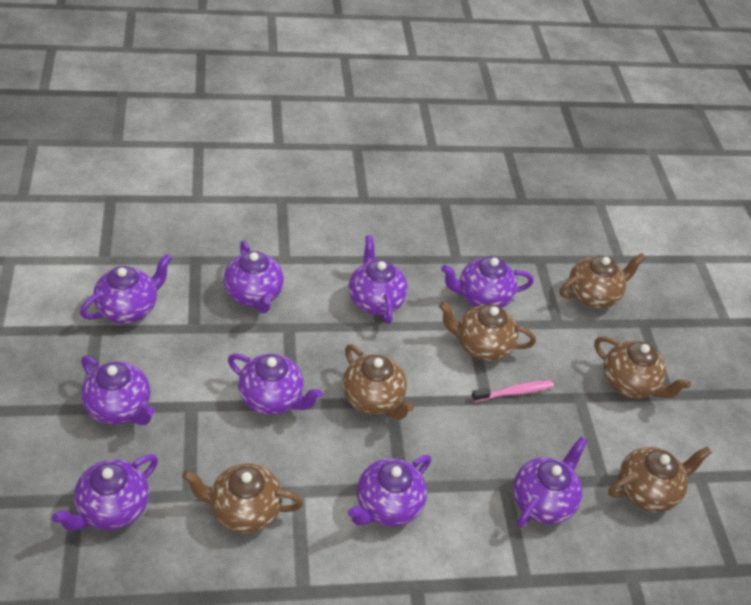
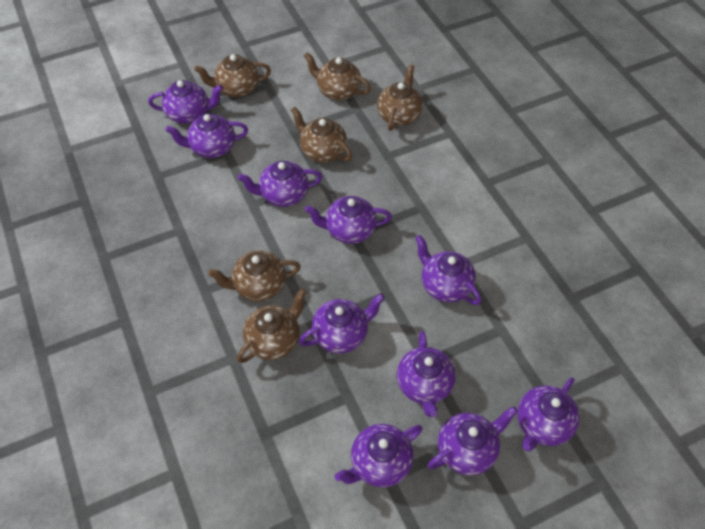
pink toothbrush: [471,380,554,402] = 1 -> none = 0
purple teapot: [52,455,158,531] [80,254,172,324] [81,356,155,425] [223,240,284,313] [228,353,322,415] [348,455,431,527] [349,235,408,324] [441,256,534,308] [513,437,587,528] = 9 -> [148,80,223,124] [166,113,248,158] [238,161,322,207] [299,293,385,354] [305,196,392,244] [335,424,423,487] [397,331,455,417] [415,235,481,305] [427,406,518,475] [517,377,580,451] = 10

